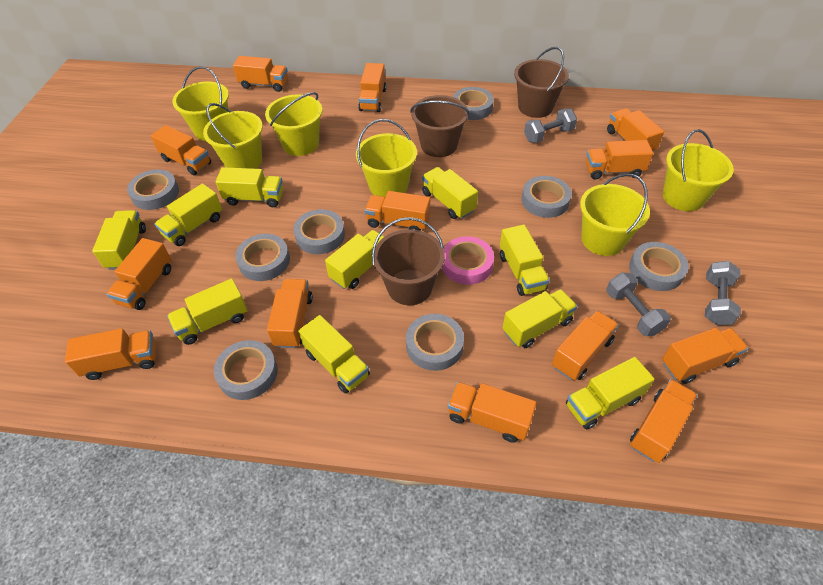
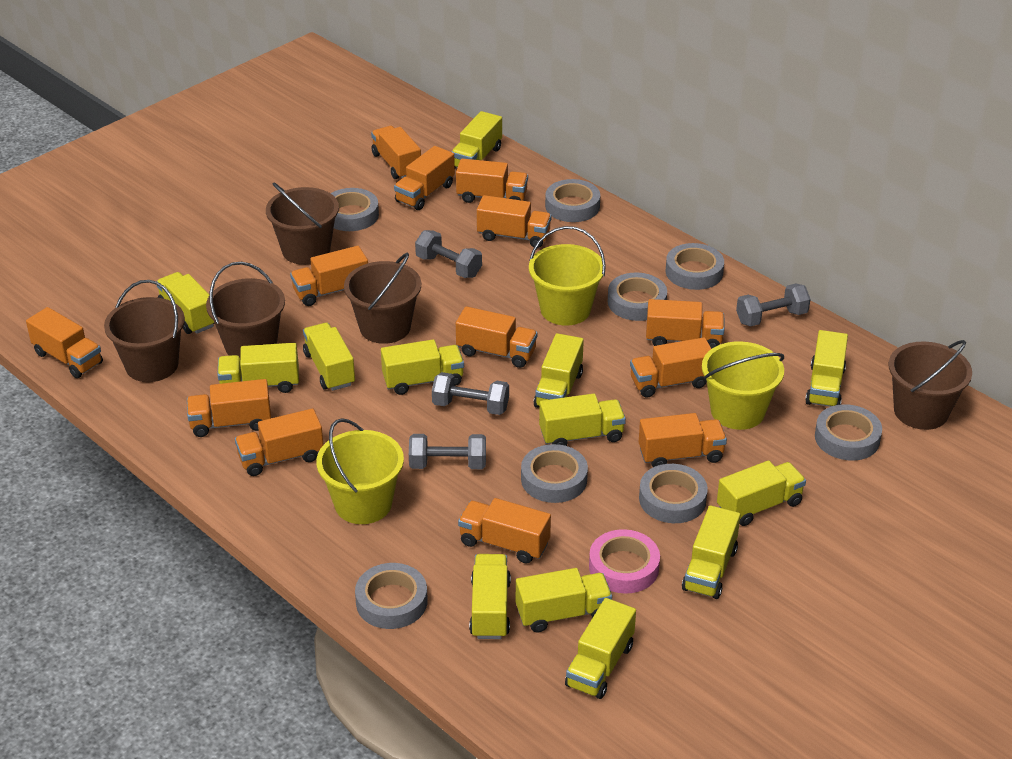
brown bucket: [372,217,445,305] [410,95,470,157] [514,47,569,118] = 3 -> [104,280,185,382] [206,262,285,357] [266,182,339,265] [344,253,421,344] [889,340,972,430] = 5
grey dumbbell: [524,109,577,143] [606,273,671,336] [705,261,741,325] = 3 -> [409,434,486,469] [415,230,482,278] [432,372,509,415] [736,284,811,326] = 4
yellow bucket: [172,66,229,141] [203,103,263,169] [265,92,322,156] [356,119,417,197] [580,173,650,256] [663,129,734,211] = 6 -> [316,418,404,524] [529,226,606,326] [702,341,784,430] = 3
yellow truck: [92,210,146,270] [154,183,222,246] [167,278,248,345] [216,167,283,207] [298,315,370,394] [325,230,384,289] [422,167,478,219] [500,225,550,296] [503,289,577,348] [566,357,655,430] = 10 -> [156,272,215,334] [217,343,299,393] [303,323,355,391] [381,339,464,395] [451,111,502,168] [469,554,511,639] [516,568,612,632] [534,333,584,408] [539,394,626,446] [565,598,636,699] [682,505,740,599] [717,460,806,526] [805,330,848,407] = 13

